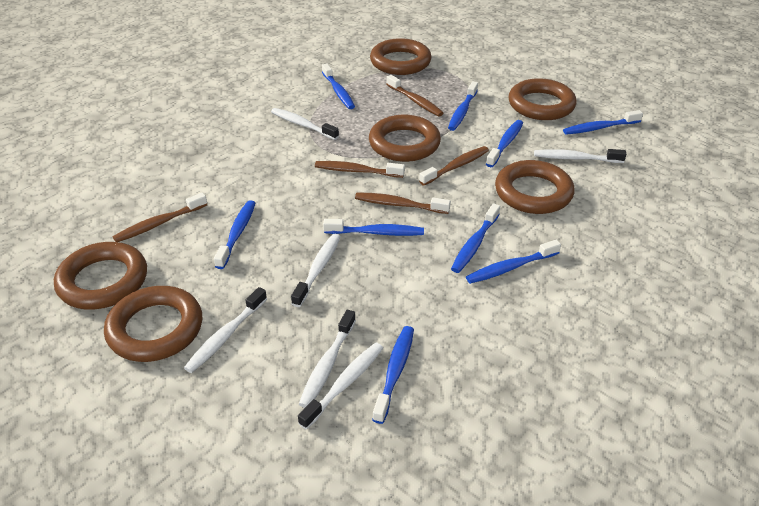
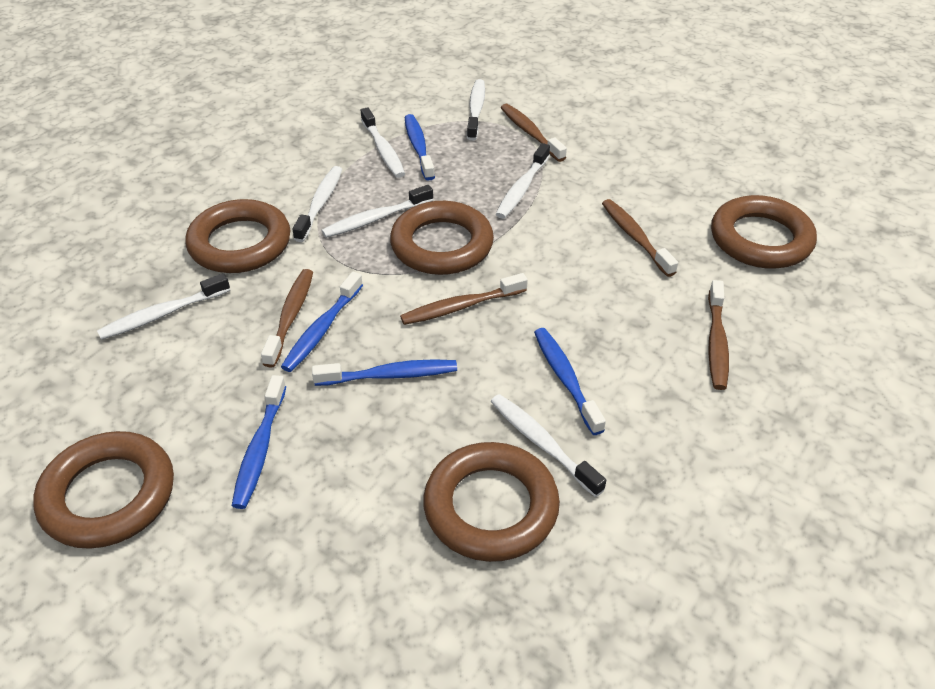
blue toothbrush: [214,200,255,269] [322,64,355,109] [323,219,424,236] [372,326,414,424] [448,81,478,131] [451,203,500,273] [466,240,561,284] [486,120,523,167] [563,110,643,135] = 9 -> [232,375,286,509] [281,272,363,372] [312,359,457,386] [405,114,435,181] [534,328,606,435] = 5
brown ring: [54,242,147,309] [104,286,202,362] [369,115,441,162] [370,38,431,75] [495,160,574,214] [509,78,576,120] = 6 -> [33,431,174,549] [185,199,291,273] [390,201,494,275] [423,442,560,562] [711,195,817,269] = 5
white toothbrush: [184,287,267,373] [271,108,339,140] [291,234,340,307] [298,342,383,430] [299,310,356,408] [534,149,626,163] = 6 -> [97,273,230,340] [292,166,342,242] [321,185,433,238] [361,107,405,178] [467,79,485,141] [491,394,606,497] [496,143,550,219] = 7

